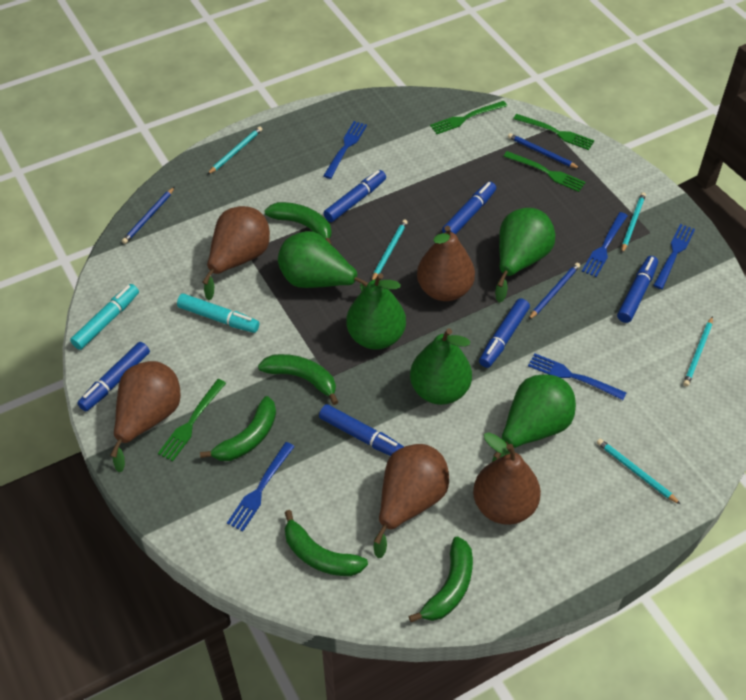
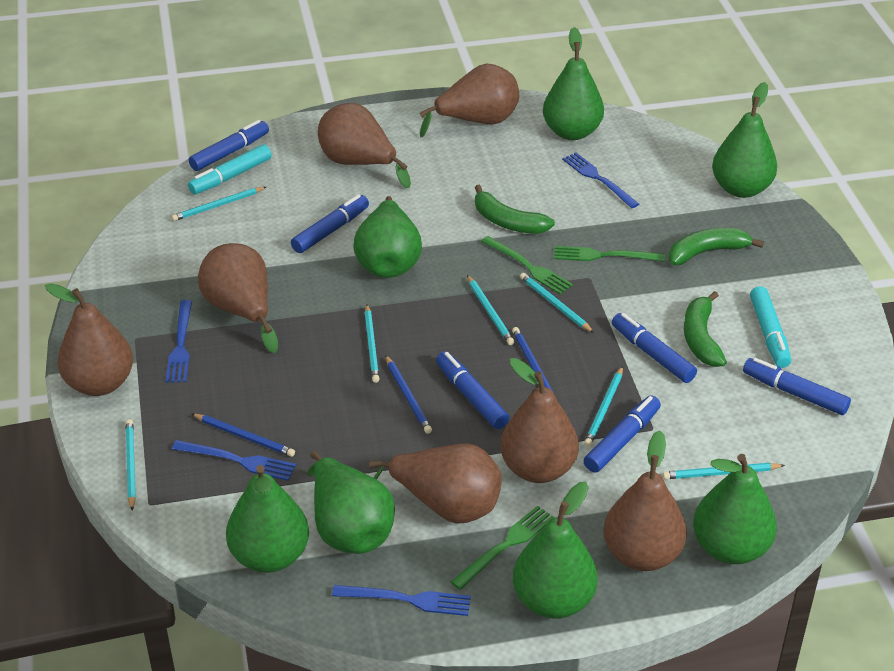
blue fork: [227,442,295,532] [323,121,367,179] [528,353,627,400] [582,212,628,277] [653,224,695,289] = 5 -> [165,300,192,383] [172,440,296,481] [332,585,471,616] [562,153,639,208] = 4
brown pear: [110,361,181,472] [202,206,270,300] [373,444,449,558] [417,226,475,301] [473,432,541,525] = 5 -> [45,283,133,396] [198,243,278,353] [318,103,411,188] [369,444,502,524] [420,64,519,138] [500,358,579,483] [603,430,687,571] = 7
green banana: [200,396,276,461] [258,354,338,405] [264,202,332,245] [285,510,368,576] [409,537,473,622] = 5 -> [475,185,555,234] [668,228,764,265] [684,291,727,367] = 3
green fork: [158,379,226,461] [430,101,507,134] [503,151,586,192] [513,114,595,150] = 4 -> [451,506,555,590] [481,236,573,294] [554,246,665,262] = 3
green pear: [278,231,368,292] [346,273,406,350] [410,328,472,405] [492,374,576,462] [495,208,555,303] = 5 -> [226,465,309,573] [307,451,395,554] [353,196,422,278] [513,481,598,619] [543,27,604,140] [693,454,777,564] [712,82,777,198] = 7
turquoise pencil: [207,126,262,175] [372,220,408,280] [597,439,680,504] [622,192,646,253] [683,316,713,387] = 5 -> [125,419,136,511] [172,187,266,221] [365,304,379,383] [467,275,514,345] [520,273,594,333] [584,366,623,447] [663,463,785,479] = 7

